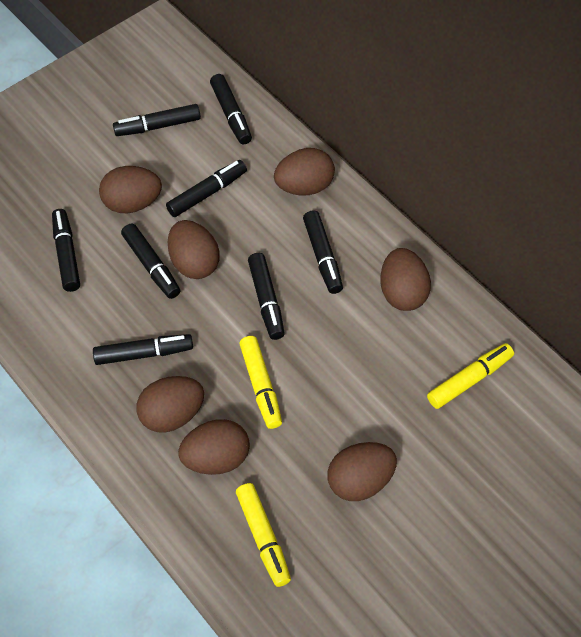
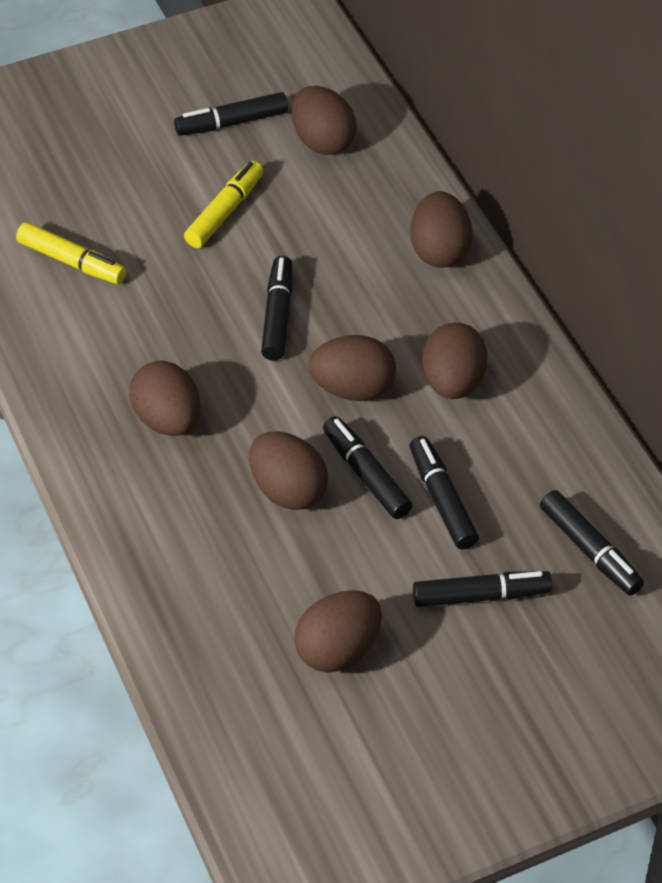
black marker: [52,209,80,292] [93,334,193,365] [113,104,201,136] [121,223,181,299] [166,160,247,217] [210,74,252,145] [248,253,285,340] [303,210,343,294] = 8 -> [174,92,288,136] [261,256,292,361] [323,416,413,519] [410,436,479,550] [413,571,552,607] [540,490,644,595] = 6
yellow marker: [236,483,291,587] [239,336,282,429] [427,343,514,409] = 3 -> [16,222,127,284] [184,161,264,248] = 2

